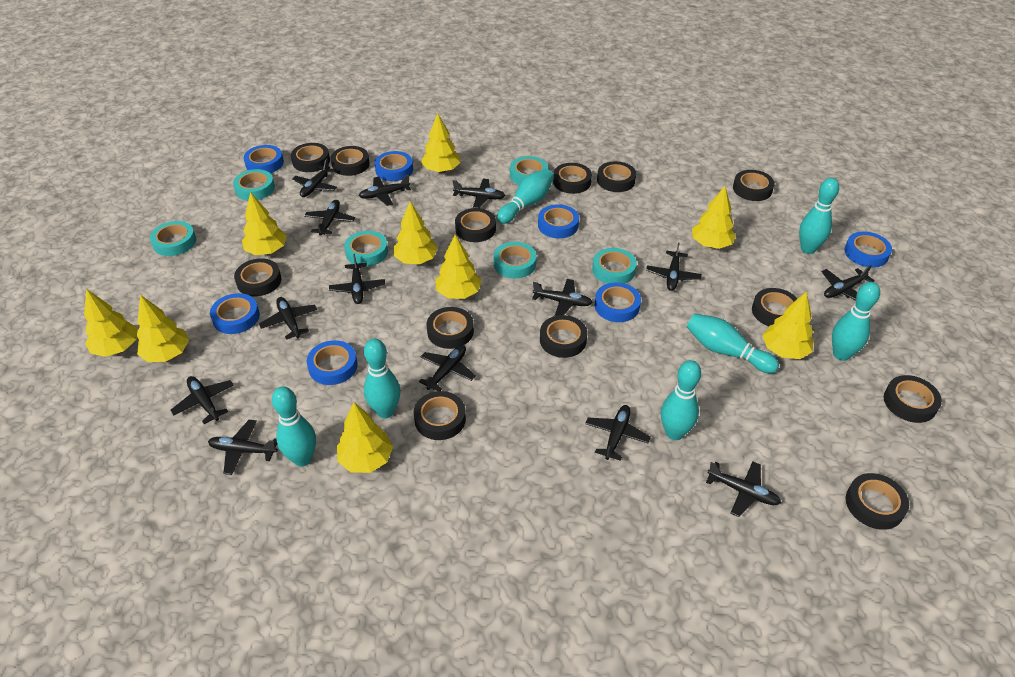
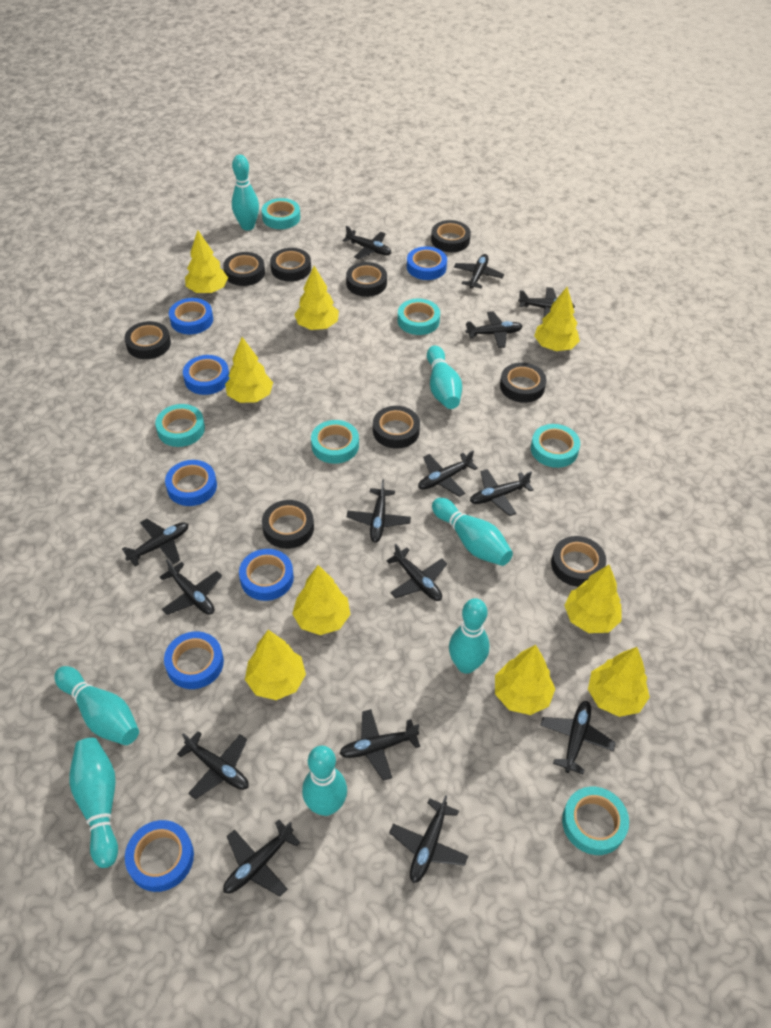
black plane: [170,376,234,424] [208,420,278,475] [259,297,317,340] [292,158,337,197] [304,200,355,236] [329,254,385,304] [359,175,411,206] [419,345,476,391] [453,179,505,208] [532,279,593,316] [585,405,651,461] [646,242,702,291] [706,461,781,517] [822,265,875,300] = 14 -> [122,519,189,566] [160,559,222,615] [177,731,249,799] [223,820,300,897] [339,709,420,781] [342,226,391,259] [347,479,411,542] [386,544,447,601] [389,795,468,883] [418,451,478,497] [454,254,504,289] [465,311,523,348] [470,469,534,516] [518,287,575,318] [540,701,616,774] = 15
black tape: [234,258,281,297] [291,143,330,172] [331,146,370,176] [414,391,466,440] [427,307,474,349] [455,208,496,242] [540,315,587,358] [553,163,592,194] [597,161,636,192] [733,170,775,201] [752,288,798,326] [846,473,909,530] [884,375,942,423] = 13 -> [125,321,171,359] [223,252,265,286] [262,500,314,549] [270,248,311,282] [346,262,387,297] [373,406,420,449] [431,220,471,252] [500,363,547,403] [551,536,606,587] = 9

